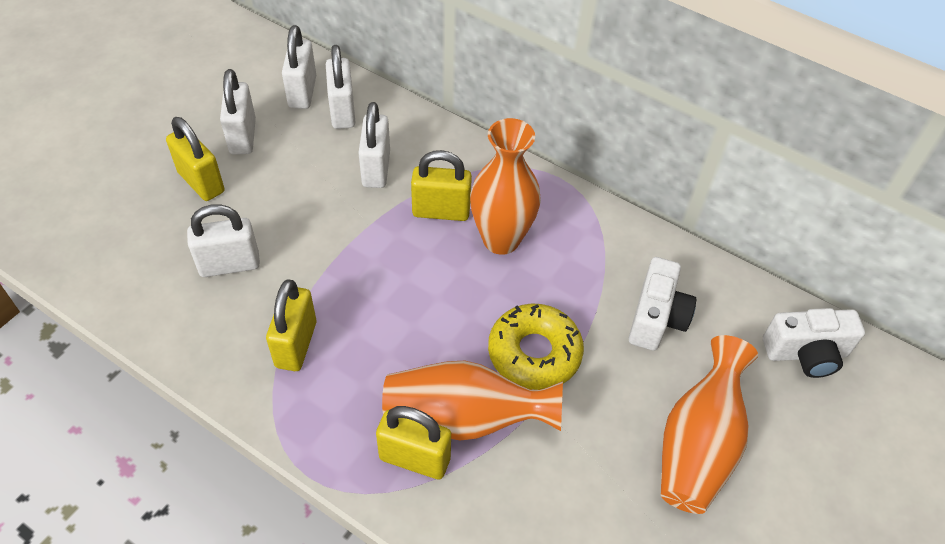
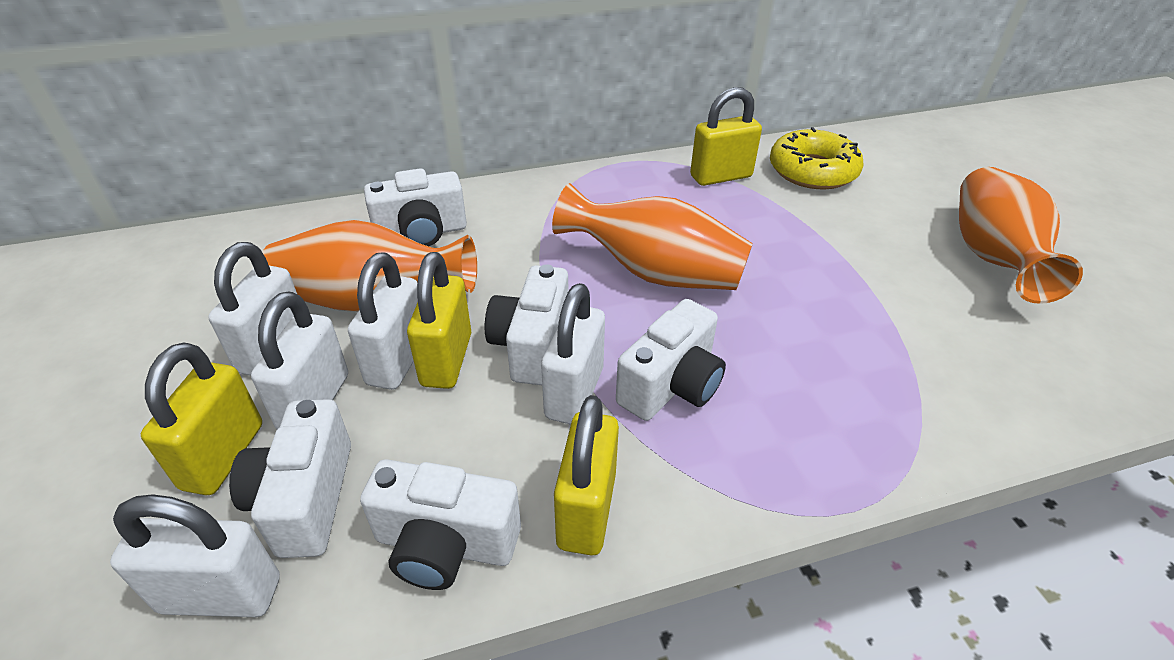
white camera: [629,257,696,351] [763,308,865,378] = 2 -> [229,399,351,558] [360,459,521,590] [364,168,467,246] [485,264,568,385] [616,299,726,421] = 5

